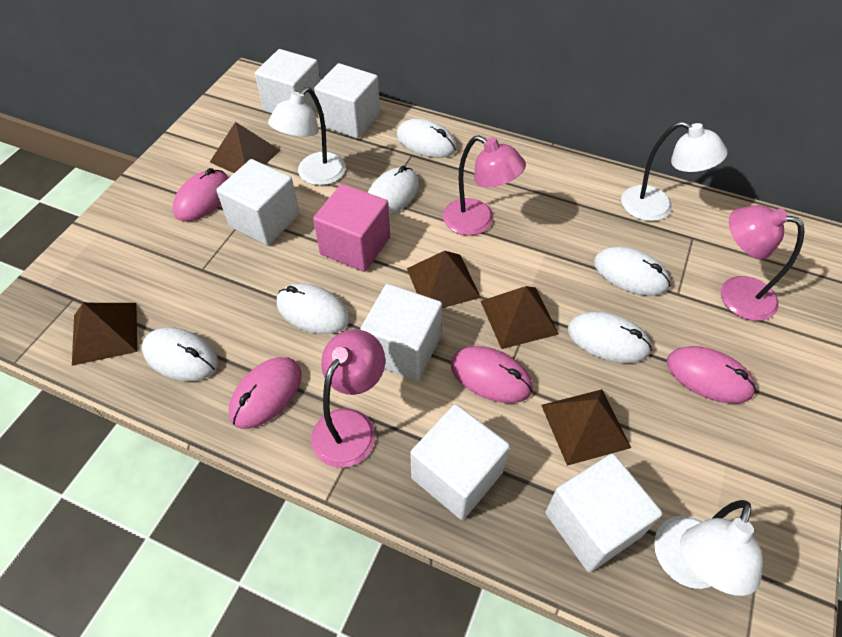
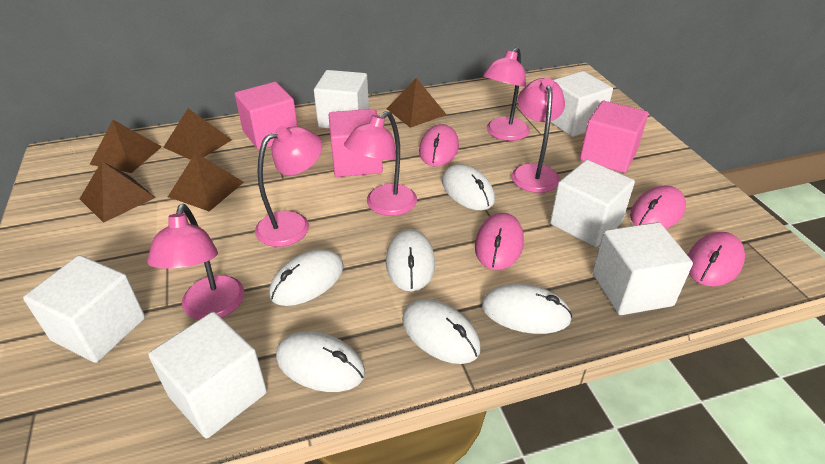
pink cube: [313,184,390,272] = 1 -> [235,82,298,150] [329,109,383,177] [580,101,648,173] = 3
pink lamp: [311,329,385,468] [443,135,526,236] [721,205,805,321] = 3 -> [147,204,244,320] [255,126,322,247] [344,111,417,216] [483,47,530,141] [512,78,565,193] = 5
white lamp: [268,87,346,185] [621,121,728,221] [654,500,763,596] = 3 -> none = 0

